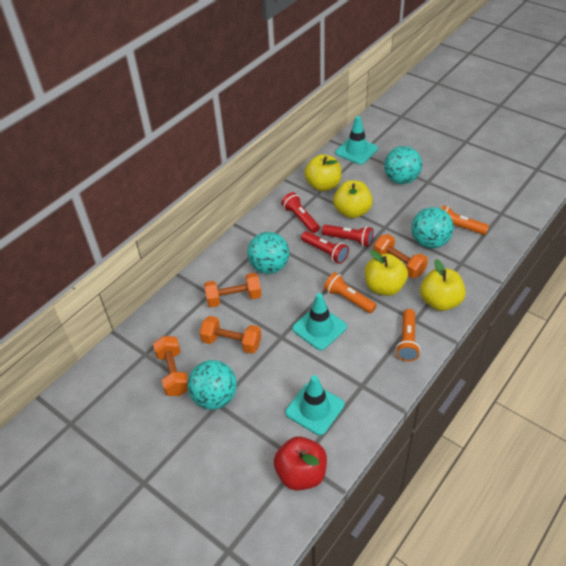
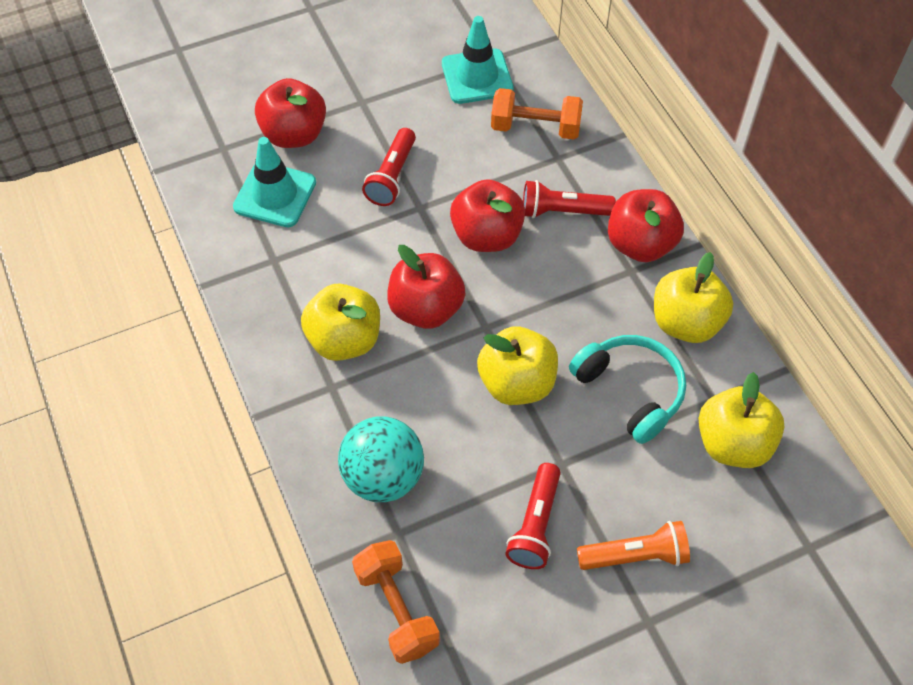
orange dumbbell: [153,336,188,396] [200,316,261,354] [204,273,262,307] [374,234,428,278] = 4 -> [352,540,440,664] [491,88,583,139] = 2
orange flashlight: [324,272,377,313] [396,309,421,361] [441,205,489,235] = 3 -> [577,521,690,570] = 1
red apple: [274,437,327,491] = 1 -> [255,78,326,148] [387,245,465,329] [450,179,525,252] [608,189,684,262] = 4
turquoise ball: [187,360,237,410] [247,232,289,274] [384,146,422,184] [411,207,454,249] = 4 -> [338,416,424,502] = 1
turquoise headphones: none = 0 -> [569,335,686,444] = 1
turquoise traffic cone: [285,375,344,435] [292,293,347,350] [335,116,378,165] = 3 -> [233,137,316,227] [442,16,514,104] = 2

